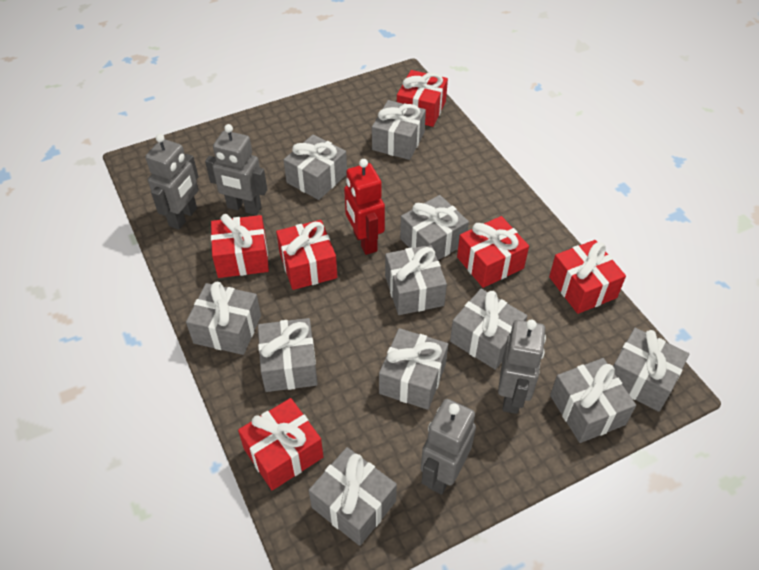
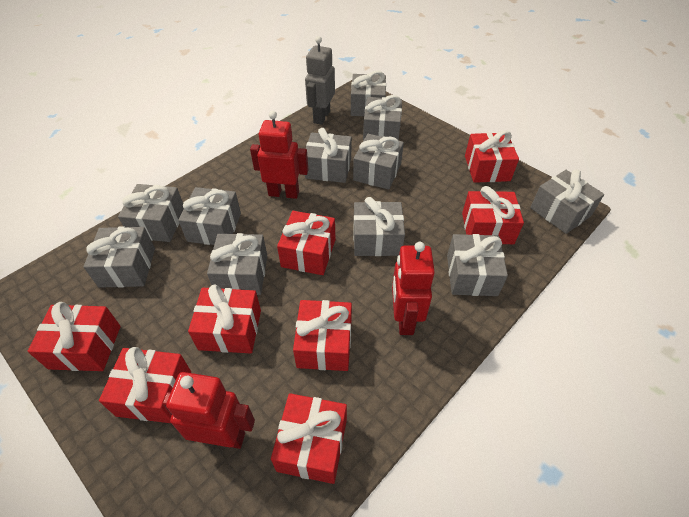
grey robot: [145,134,199,230] [205,124,267,215] [421,399,476,495] [498,320,546,414] = 4 -> [305,36,335,125] = 1
red gift: [211,214,269,278] [238,398,324,490] [276,220,338,290] [397,70,448,127] [457,216,529,288] [549,240,626,314] = 6 -> [28,302,121,371] [99,347,191,423] [188,285,261,353] [271,393,347,484] [277,211,335,275] [293,300,352,371] [462,186,524,244] [465,130,519,183] = 8
red robot: [344,159,385,255] = 1 -> [162,372,255,449] [250,111,309,199] [392,242,435,335] = 3

